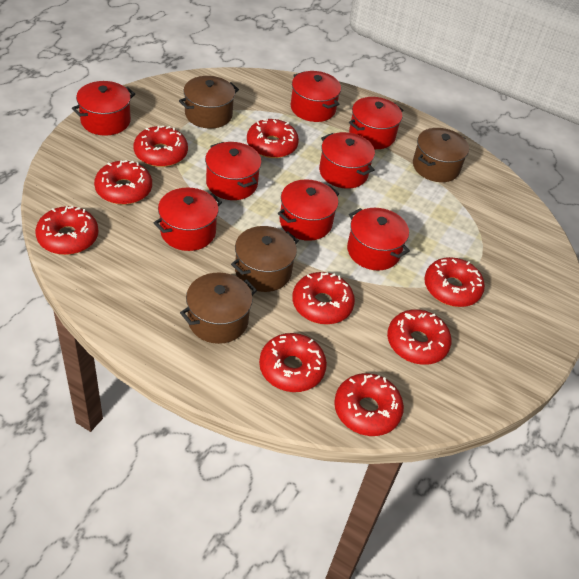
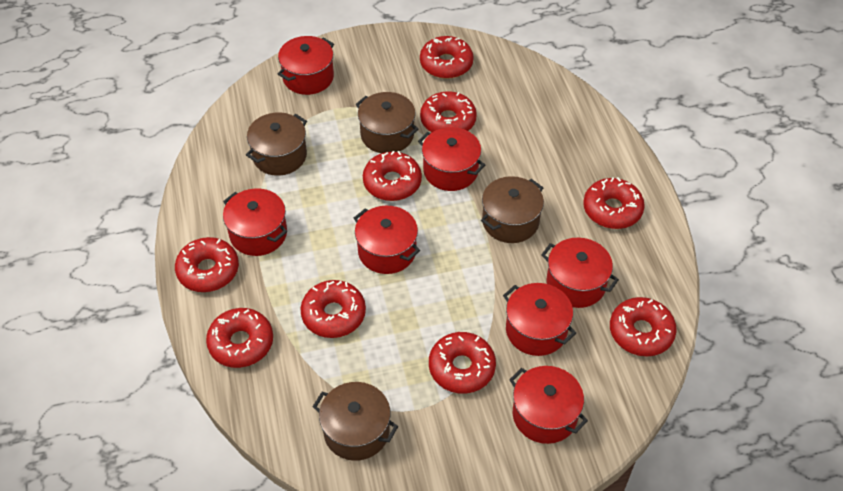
red pot: [72,81,135,136] [154,188,222,251] [205,142,261,200] [278,179,340,241] [291,71,341,122] [319,132,375,189] [347,208,410,270] [349,97,403,149] = 8 -> [223,188,287,256] [278,36,334,95] [354,206,420,274] [418,127,485,191] [503,283,576,356] [509,366,588,444] [541,238,619,308] = 7

